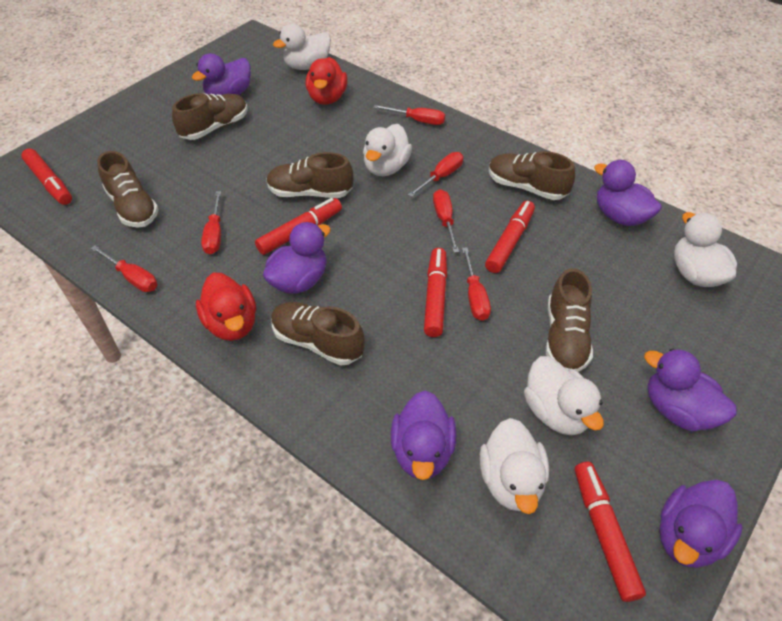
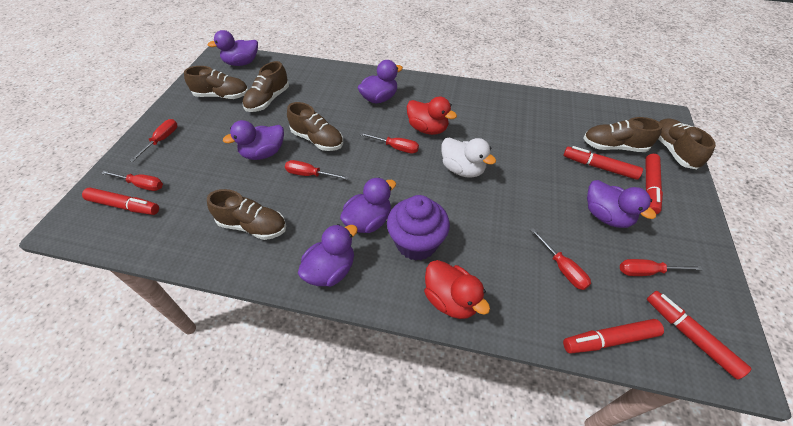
purple cupcake: none = 0 -> [387,195,450,261] = 1
white duck: [273,24,331,70] [363,124,412,176] [480,418,549,514] [524,356,604,435] [674,212,737,287] = 5 -> [442,137,496,178] = 1

